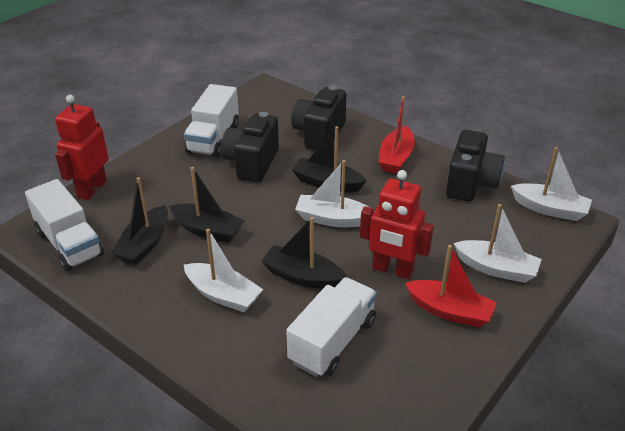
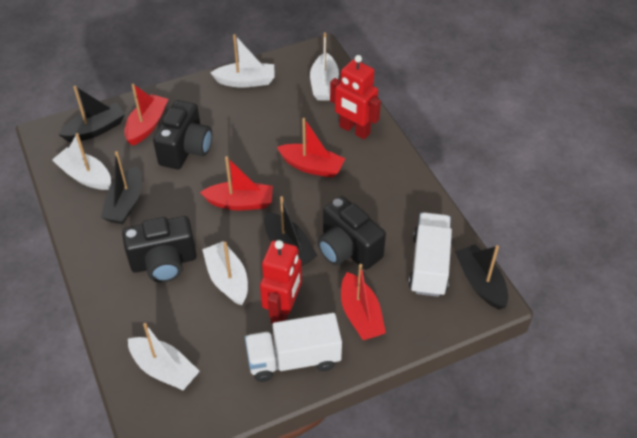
red boat: [379,96,415,174] [405,245,497,327] = 2 -> [124,84,168,146] [200,156,273,210] [277,118,345,178] [341,264,386,340] = 4
white boat: [184,229,263,313] [295,160,369,227] [454,204,542,283] [511,147,592,221] = 4 -> [52,133,111,190] [128,323,200,390] [202,241,248,306] [211,34,275,88] [310,32,339,101] = 5
white truck: [25,179,104,271] [184,84,239,157] [286,277,377,377] = 3 -> [245,313,342,382] [408,212,452,297] = 2

